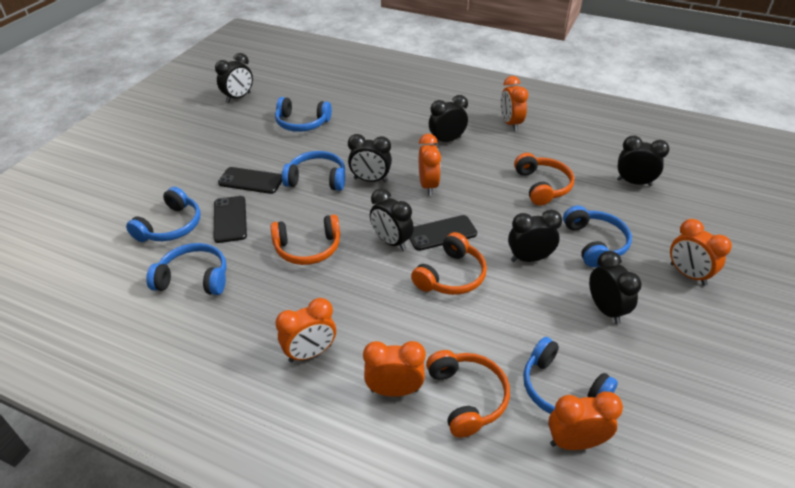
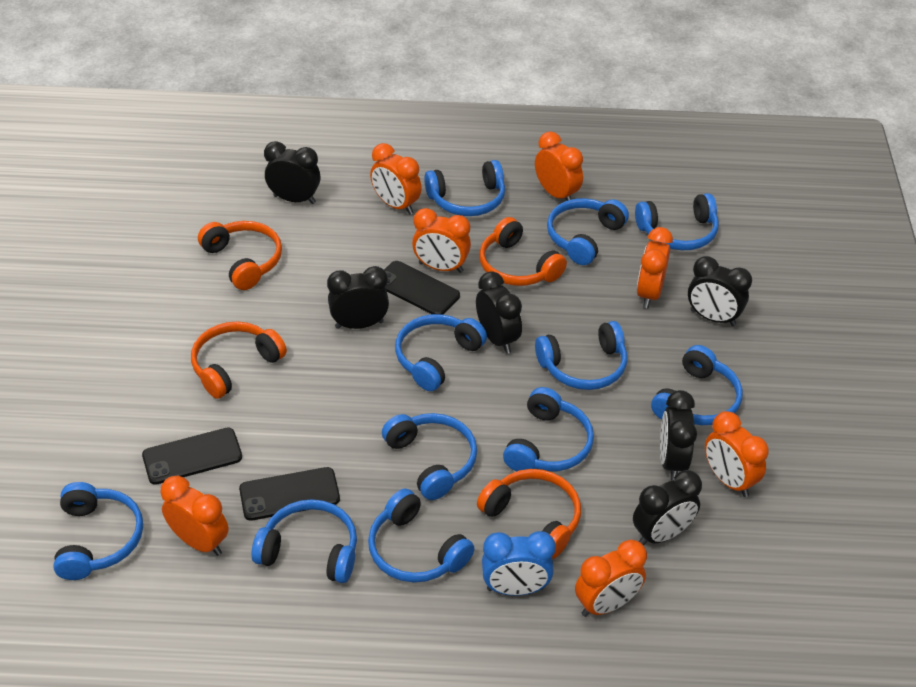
black clock: [215,53,253,103] [348,134,392,182] [370,188,414,251] [429,95,468,145] [508,210,562,262] [589,251,642,324] [617,136,670,186] = 7 -> [264,141,321,204] [327,266,389,329] [476,271,522,354] [633,470,702,545] [660,390,697,481] [688,256,752,326] = 6
blue clock: none = 0 -> [482,531,556,596] = 1
blue headphones: [126,187,201,242] [146,243,227,295] [275,97,332,132] [282,151,345,191] [523,337,618,414] [563,206,632,267] = 6 -> [53,482,143,580] [251,499,357,583] [368,488,475,583] [382,413,477,500] [395,314,487,391] [424,160,505,216] [503,387,594,471] [535,321,627,390] [547,198,629,265] [635,193,719,250] [651,345,743,425] = 11
orange clock: [275,298,336,362] [363,341,426,397] [419,134,441,195] [501,76,528,131] [548,391,623,450] [670,219,732,286] = 6 -> [161,476,229,556] [370,143,422,215] [412,208,471,273] [535,131,583,201] [575,540,647,617] [637,227,673,308] [705,411,768,497] = 7

